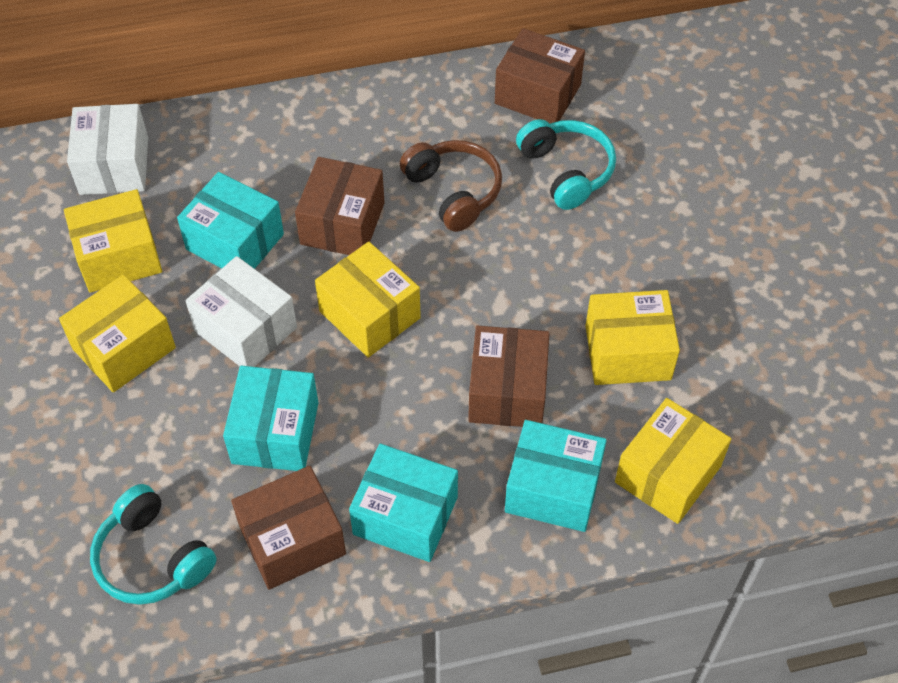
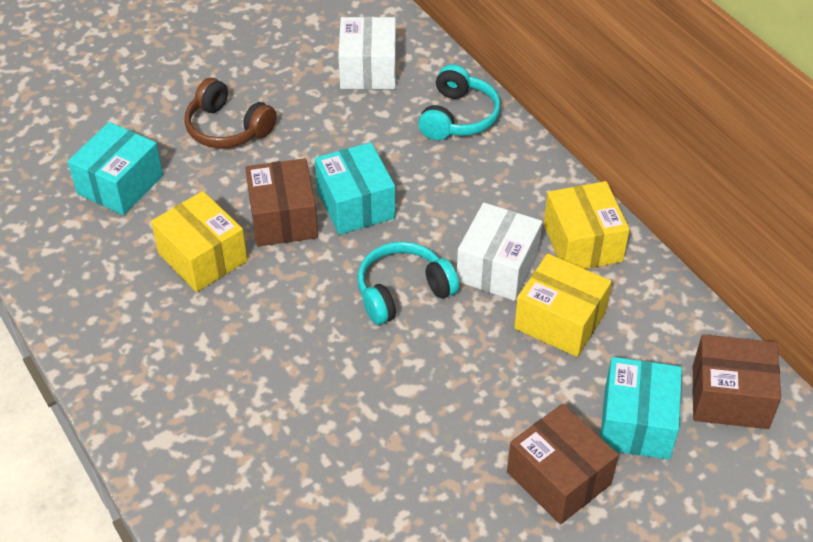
brown box: [231,466,346,590] [295,157,385,255] [468,326,550,427] [495,28,585,124] = 4 -> [245,158,318,247] [507,404,618,524] [692,334,781,429] = 3
turquoise box: [177,172,284,269] [223,366,318,471] [349,444,458,562] [505,420,607,532] = 4 -> [68,122,163,215] [315,142,395,235] [600,357,682,460] = 3
yellow box: [59,275,176,392] [64,189,162,293] [315,242,421,358] [585,290,680,385] [615,398,731,524] = 5 -> [151,191,248,292] [514,254,612,357] [544,181,630,269] = 3

